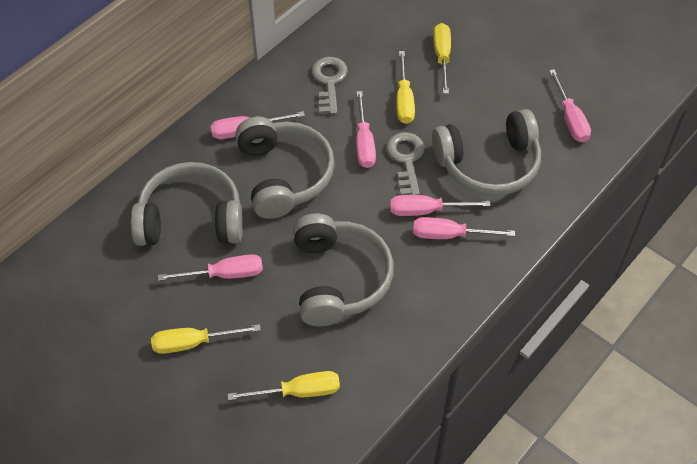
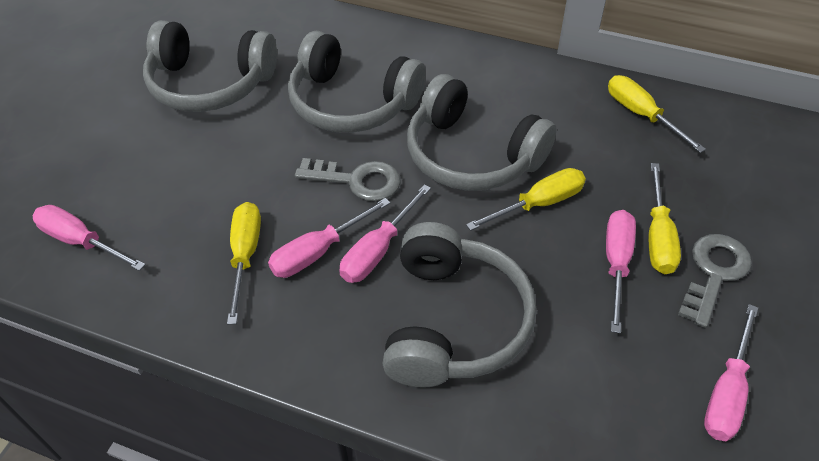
pink screwdriver: [158,254,263,281] [211,111,305,139] [356,91,376,168] [390,195,490,216] [413,217,515,239] [549,69,591,142] = 6 -> [33,205,146,271] [268,198,390,278] [339,184,431,283] [606,210,636,333] [704,304,758,441] = 5

